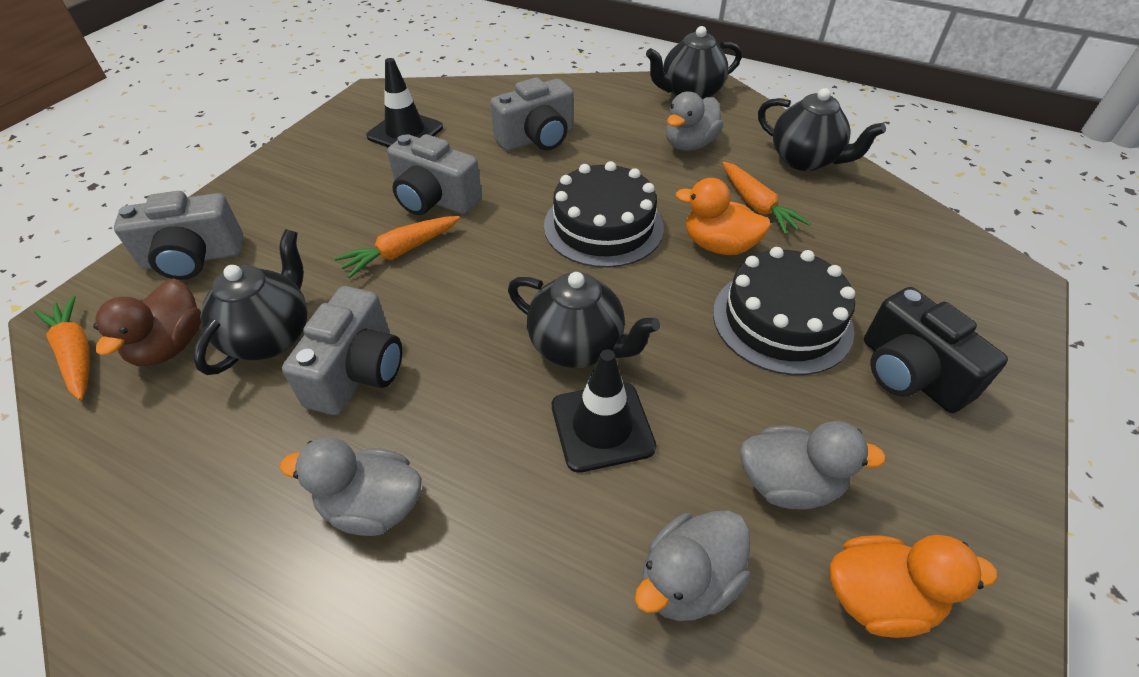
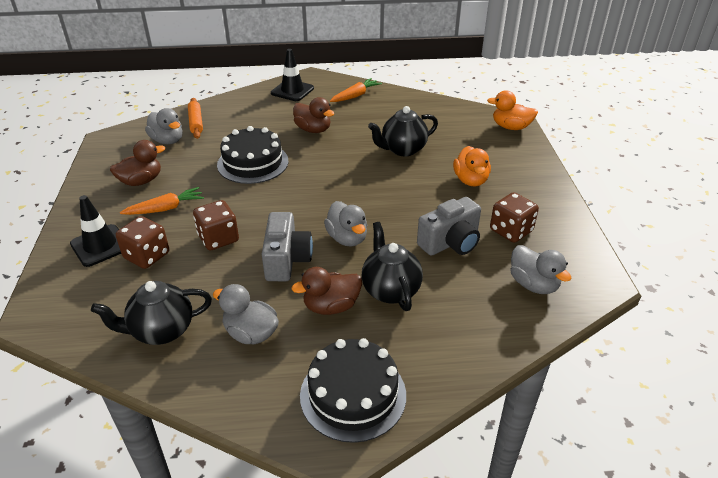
black camera: [864,287,1008,413] = 1 -> none = 0
black teapot: [193,229,308,375] [508,272,660,368] [646,26,742,99] [758,88,886,171] = 4 -> [91,281,212,345] [362,222,423,311] [368,106,438,156] = 3
brown dice: none = 0 -> [116,216,169,269] [193,200,239,250] [490,192,539,243] = 3
brown duck: [93,278,201,366] = 1 -> [110,140,165,186] [291,267,362,315] [293,97,334,133] = 3
grey camera: [114,191,243,280] [282,286,402,415] [387,134,482,215] [490,78,573,151] = 4 -> [262,212,313,281] [417,197,481,256] = 2
orange carrot: [34,295,90,400] [334,216,460,278] [723,162,811,235] = 3 -> [120,187,204,215] [330,78,382,102] = 2
orange rolling pin: none = 0 -> [188,98,203,139] = 1

